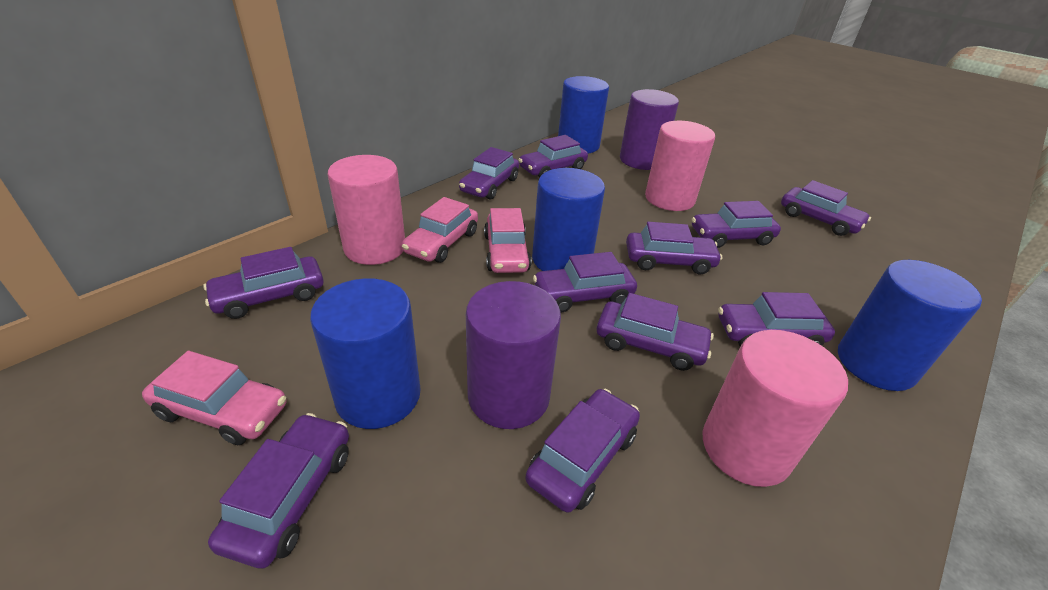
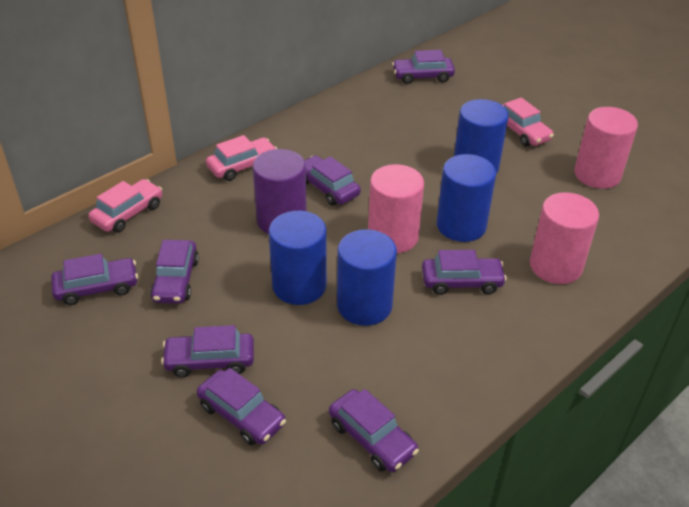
purple car: [203,247,324,319] [208,413,349,569] [459,147,519,200] [519,135,588,178] [526,389,640,513] [533,252,637,312] [597,293,714,371] [626,222,722,275] [692,201,781,248] [718,292,835,346] [781,180,871,236] = 11 -> [51,254,138,305] [150,240,199,304] [161,325,254,377] [197,368,286,445] [304,155,361,206] [329,389,419,472] [392,50,455,84] [422,250,507,295] = 8
purple cylinder: [466,281,561,429] [620,89,679,170] = 2 -> [253,149,307,234] = 1

